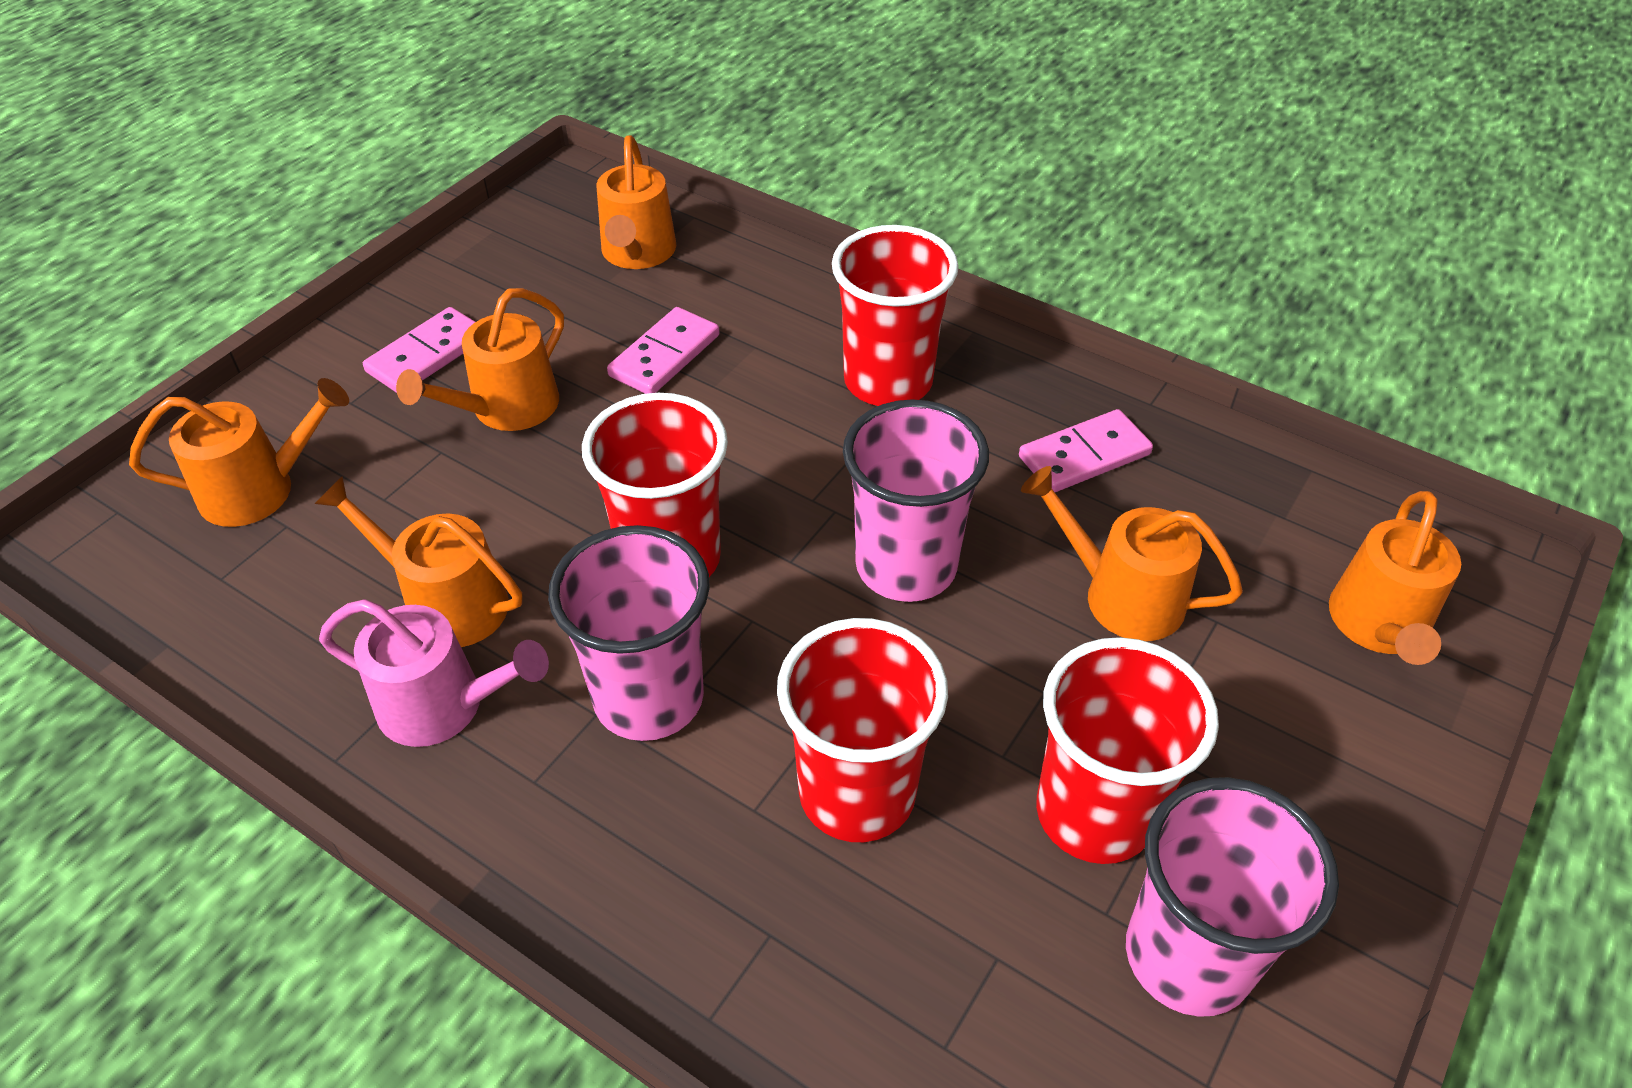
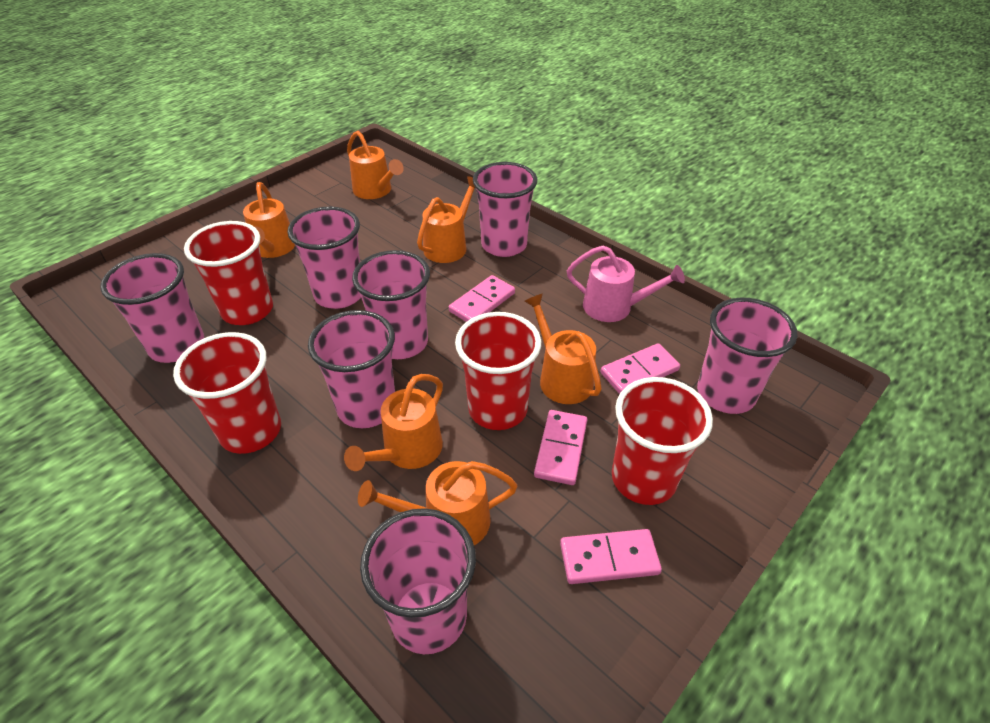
pink cup: [548,525,710,741] [843,399,989,602] [1126,777,1339,1017] = 3 -> [100,253,204,363] [287,206,361,309] [308,310,395,428] [352,250,430,359] [360,508,476,654] [473,162,537,257] [697,298,797,414] = 7
pink domino: [363,307,475,393] [607,307,720,394] [1019,409,1153,492] = 3 -> [449,275,515,322] [534,410,587,485] [560,529,662,584] [600,343,680,394] = 4

